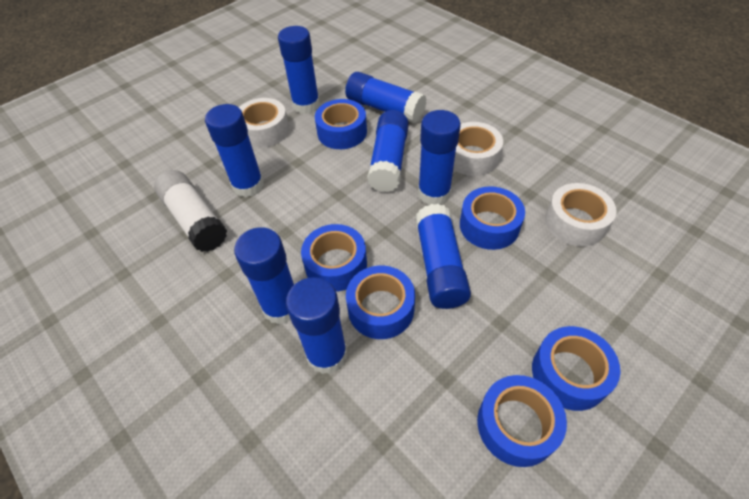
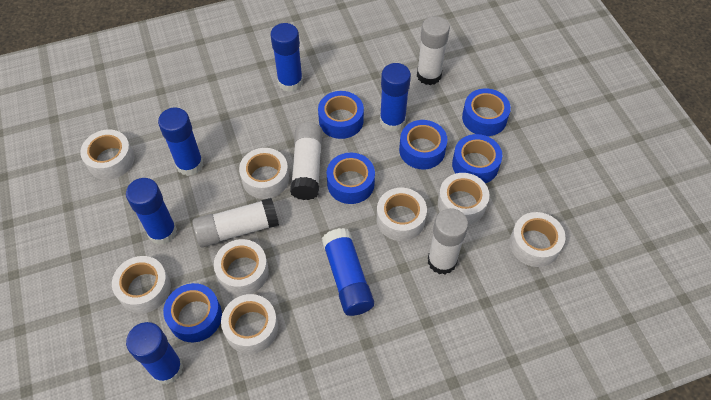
blue glue stick: [205,104,264,197] [234,227,294,325] [278,26,320,114] [286,277,347,374] [345,72,427,124] [367,110,409,192] [415,204,471,309] [418,110,461,205] = 8 -> [126,178,177,245] [126,322,183,384] [158,107,203,176] [270,23,303,92] [322,228,374,316] [380,63,411,132] = 6
white glue stick: [154,170,227,252] = 1 -> [192,198,279,247] [290,122,323,200] [417,16,450,85] [428,208,468,275] = 4
white tape: [239,98,289,148] [453,122,503,176] [545,183,616,246] = 3 -> [80,130,134,180] [112,256,171,313] [214,239,269,296] [221,294,278,354] [239,148,289,199] [376,188,427,241] [438,173,489,225] [510,212,565,267] = 8

